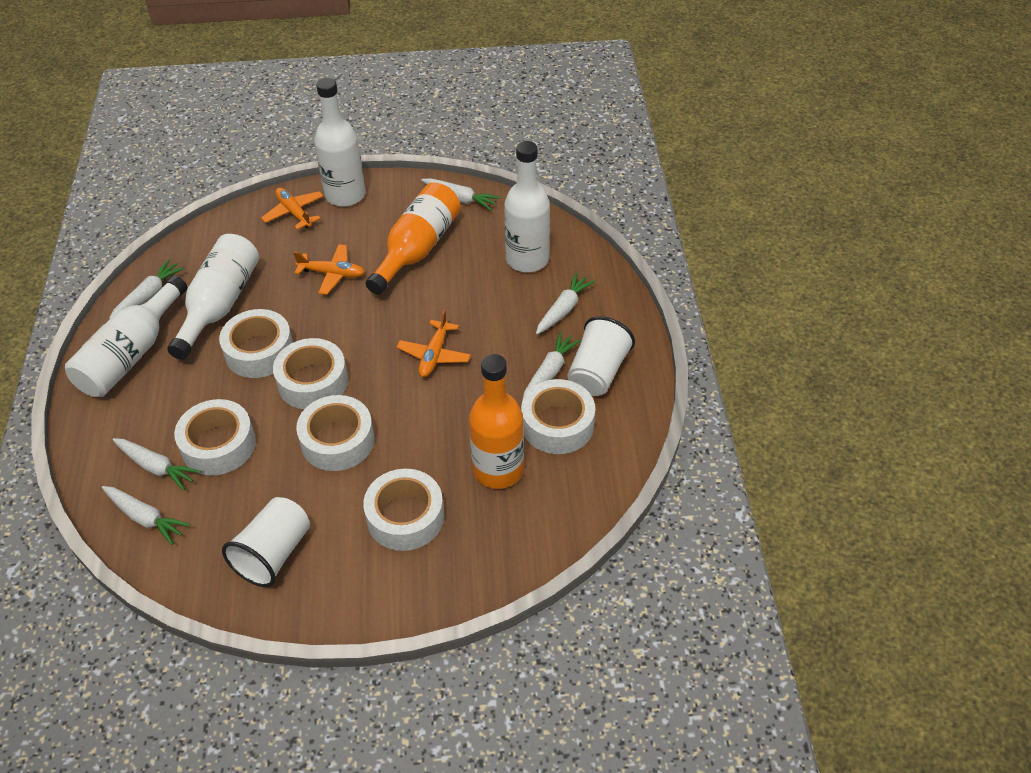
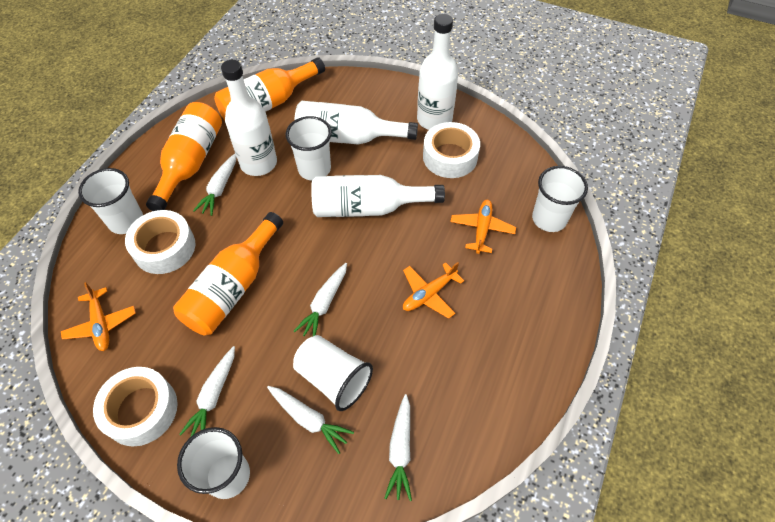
orange bottle: [366,182,461,295] [469,354,524,489] = 2 -> [146,102,222,211] [173,212,283,335] [214,57,325,120] = 3
white carrot: [102,486,191,545] [109,259,185,319] [113,438,201,491] [421,178,500,211] [523,331,581,398] [536,272,596,334] = 6 -> [179,346,235,437] [193,154,236,216] [267,386,354,454] [294,263,347,336] [384,394,412,501] = 5
white cup: [222,497,310,587] [567,316,635,396] = 2 -> [78,168,143,234] [177,427,250,499] [286,116,332,180] [293,335,373,411] [532,166,588,232] = 5
white tape: [174,399,256,475] [219,309,293,378] [273,338,348,409] [296,395,375,471] [363,469,444,551] [521,379,595,454] = 6 -> [93,367,178,447] [125,210,195,274] [423,122,480,178] = 3

